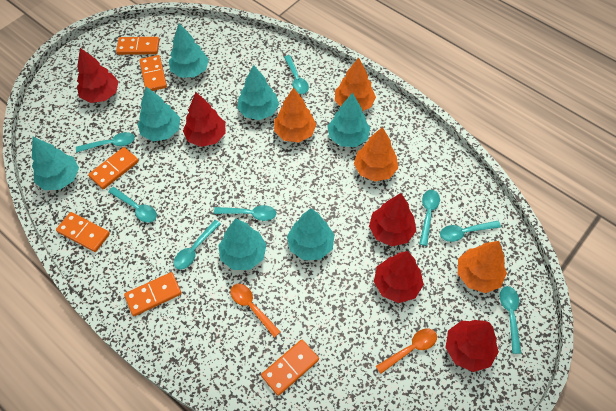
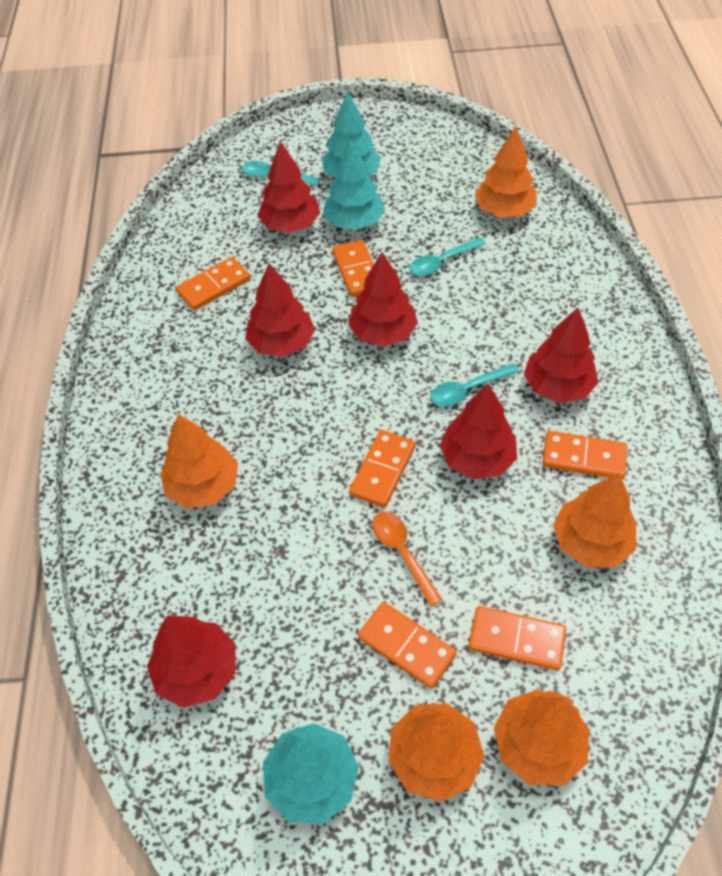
orange spoon: [230,284,281,337] [375,328,437,374] = 2 -> [372,512,443,607] = 1
orange tree: [274,88,316,142] [335,58,376,111] [354,127,398,182] [458,241,507,293] = 4 -> [160,414,238,508] [388,703,484,802] [475,126,536,217] [494,689,589,786] [553,473,636,568] = 5
red tree: [77,48,119,103] [183,92,226,147] [369,193,416,246] [374,251,424,303] [445,320,499,372] = 5 -> [147,616,235,708] [245,263,315,357] [258,141,320,233] [348,252,418,347] [440,384,517,479] [524,308,598,403] = 6
turquoise spoon: [76,132,135,153] [108,187,157,223] [174,220,221,269] [214,205,276,221] [284,55,309,94] [419,190,440,246] [440,221,501,242] [500,286,521,354] = 8 -> [242,161,320,186] [410,237,486,276] [430,363,519,407] = 3
turquoise tree: [32,137,79,190] [137,87,180,141] [169,23,209,78] [218,219,267,270] [237,65,279,120] [287,208,335,260] [328,93,370,147] = 7 -> [263,723,359,824] [322,92,381,178] [323,138,386,230] = 3

